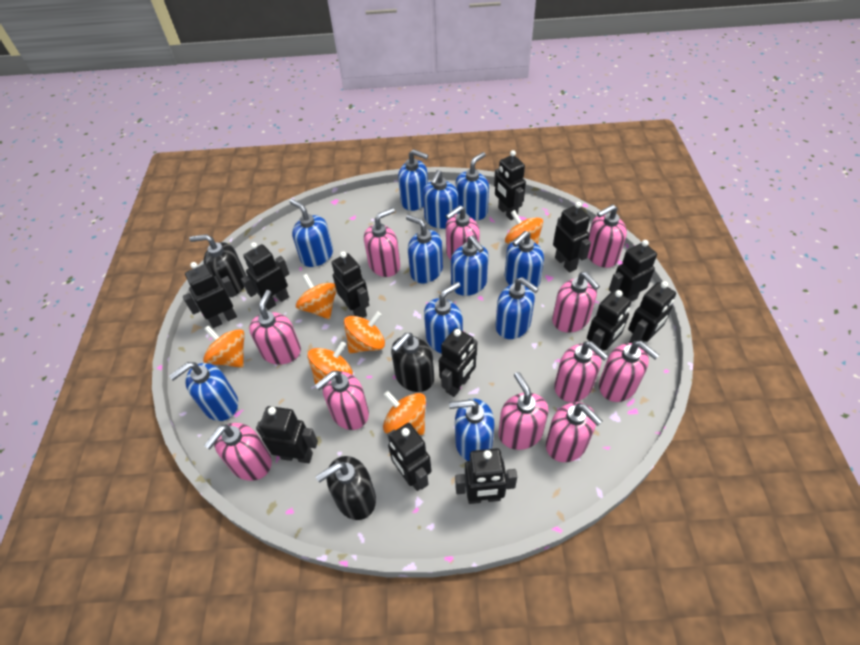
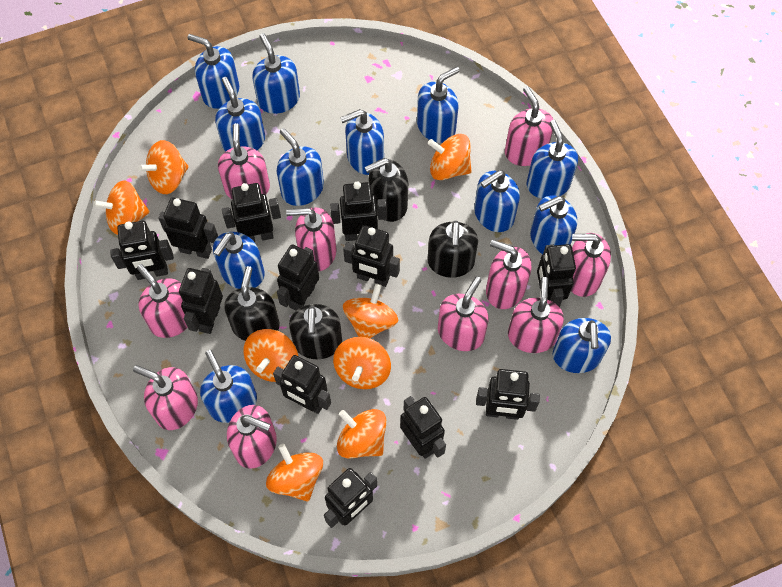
black soap dispenser: [189,234,246,297] [316,456,376,520] [391,333,434,392] = 3 -> [224,266,280,341] [289,304,342,359] [365,158,408,222] [427,221,478,278] = 4
blue soap dispenser: [169,362,238,421] [290,199,333,267] [398,149,429,211] [406,215,443,283] [423,170,458,229] [424,282,463,353] [449,398,494,461] [451,235,489,296] [456,152,489,221] [495,277,539,339] [504,231,544,288] = 11 -> [188,34,239,109] [200,350,257,423] [213,232,265,289] [215,77,265,151] [252,33,300,114] [277,128,324,206] [340,109,384,175] [417,67,460,143] [474,170,520,232] [526,120,578,199] [530,196,577,254] [553,318,611,373] = 12
orange spinning top: [203,325,245,368] [296,274,337,319] [307,341,353,385] [343,311,385,354] [383,391,426,435] [505,210,543,244] = 6 -> [93,180,150,235] [139,140,189,194] [243,329,298,382] [266,444,323,501] [333,337,391,389] [337,409,387,459] [343,284,398,338] [428,134,471,180] = 8
pink soap dispenser: [204,423,272,481] [249,290,301,365] [315,371,369,430] [364,208,400,277] [446,205,480,260] [499,372,549,450] [546,402,602,462] [552,272,600,333] [554,341,608,402] [588,204,627,268] [599,341,659,402] = 11 -> [133,365,198,430] [137,264,188,338] [218,123,270,200] [227,405,277,469] [286,207,336,271] [438,276,489,351] [486,240,532,309] [505,86,553,166] [508,277,564,353] [571,233,611,297] = 10

